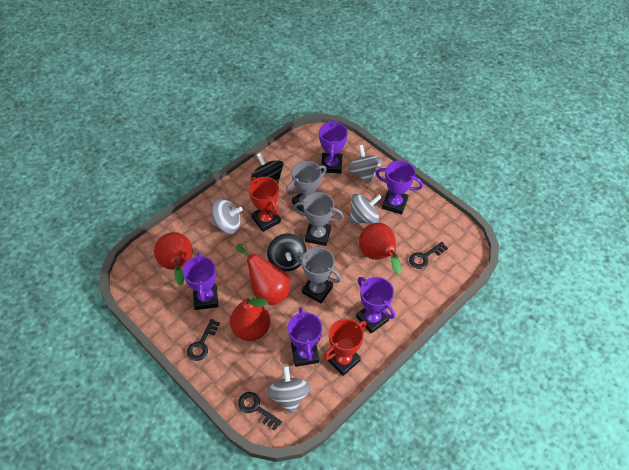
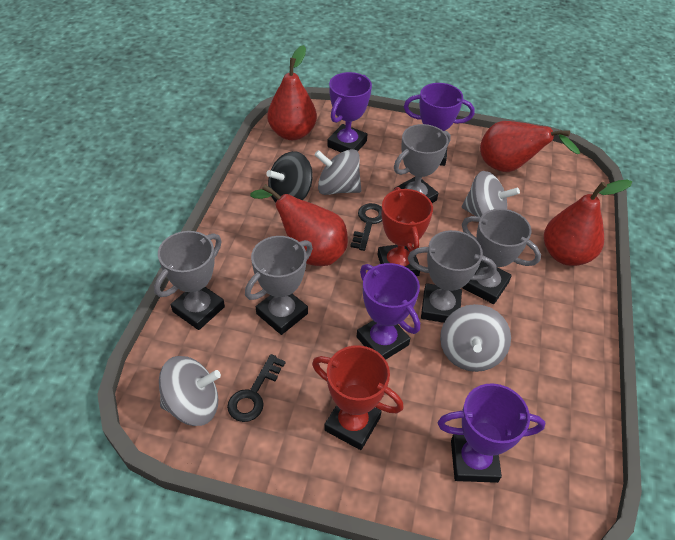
black key: [187,319,220,361] [238,392,282,431] [409,242,448,269] = 3 -> [227,354,286,422] [350,203,382,251] = 2
black spinning top: [251,153,284,184] [267,233,307,271] = 2 -> [266,151,313,203] = 1
grey trophy: [286,161,327,212] [294,192,344,246] [295,247,342,303] = 3 -> [154,231,225,330] [245,236,313,335] [394,124,451,203] [408,230,497,323] [462,209,541,304] = 5
purple trophy: [183,252,218,310] [288,307,323,367] [319,120,348,174] [356,277,395,334] [375,161,423,215] = 5 -> [327,72,372,152] [356,263,420,360] [404,83,475,166] [438,383,545,483] = 4

